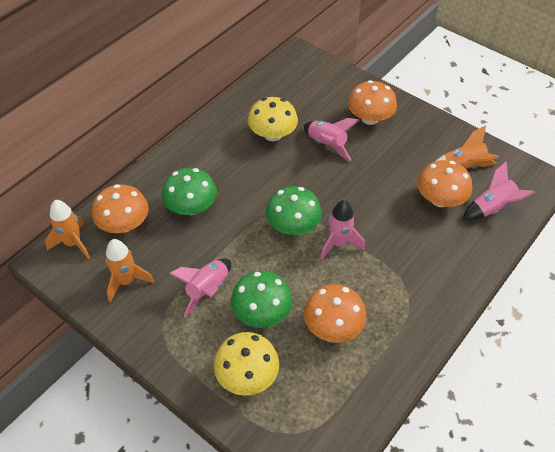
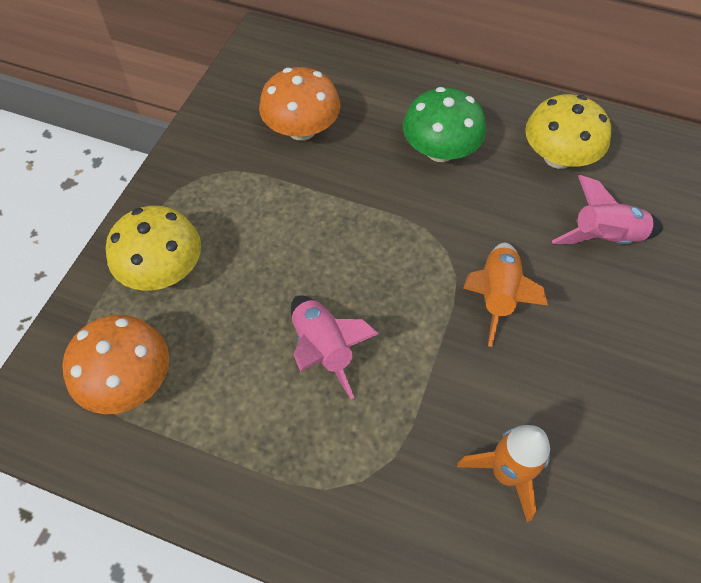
green mushroom: [162,168,217,215] [231,271,293,328] [266,186,322,235] = 3 -> [403,87,486,162] = 1
orange mushroom: [92,184,148,233] [304,284,367,343] [348,80,397,125] [417,160,472,207] = 4 -> [62,315,169,414] [259,67,341,141] = 2
orange rocket: [45,200,90,259] [105,239,154,302] [436,126,499,169] = 3 -> [457,425,550,522] [464,243,548,347] = 2
pink rocket: [169,258,231,317] [303,118,359,161] [320,200,365,259] [462,161,535,220] = 4 -> [291,295,379,399] [552,175,663,244] = 2

